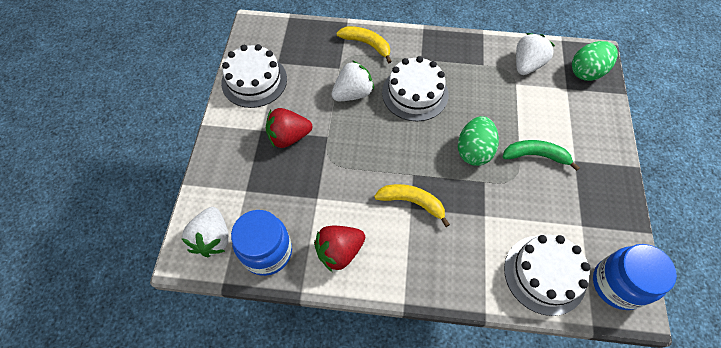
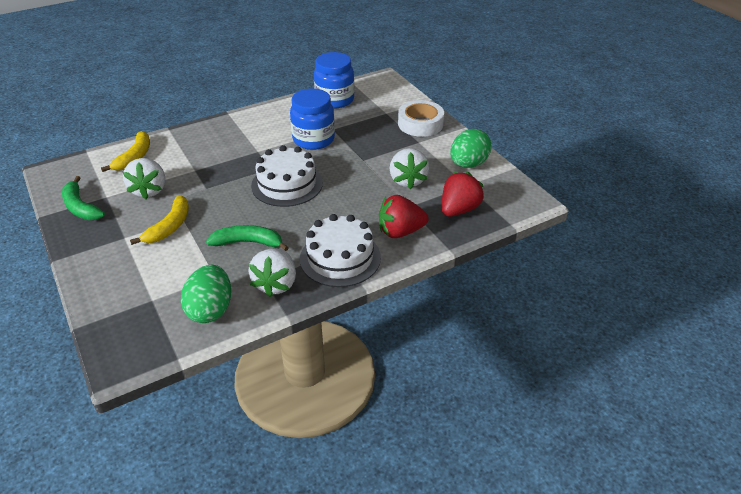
green banana: [503,140,580,171] = 1 -> [62,176,105,220] [206,225,289,251] = 2
white cake: [221,44,287,108] [382,56,449,122] [504,235,590,316] = 3 -> [251,145,323,207] [300,214,381,287] = 2
white tape: none = 0 -> [398,100,444,137] = 1

